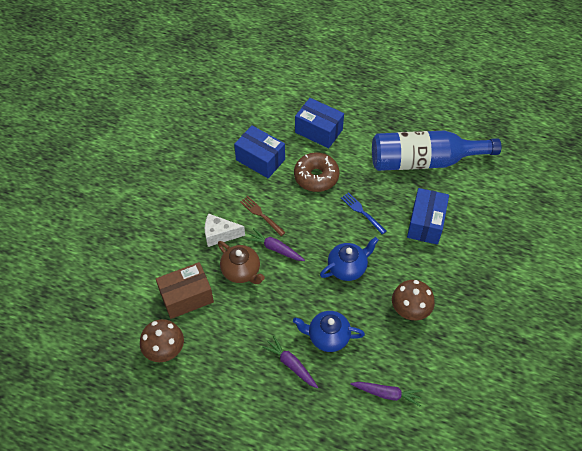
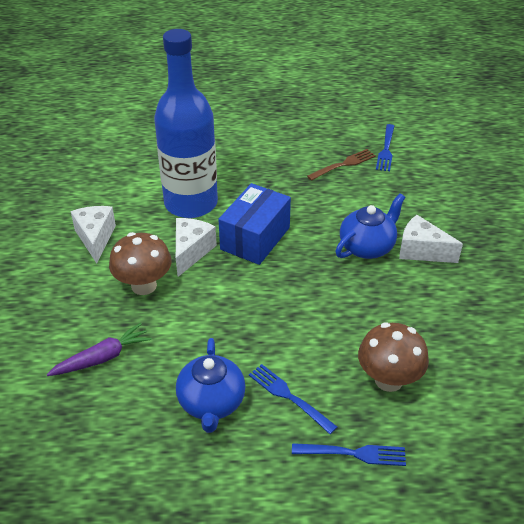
blue box: [234,125,285,178] [295,98,344,148] [407,188,449,245] = 3 -> [218,183,291,265] = 1
blue fork: [341,192,386,234] = 1 -> [249,364,337,434] [292,443,406,466] [376,124,394,171] = 3
brown box: [156,262,214,319] = 1 -> none = 0
brown donut: [294,152,339,192] = 1 -> none = 0
brown teapot: [218,241,265,284] = 1 -> none = 0
purple carrot: [246,228,305,261] [262,336,318,389] [350,382,423,406] = 3 -> [47,323,152,376] = 1
white cheese: [205,214,245,247] = 1 -> [71,206,116,263] [176,218,217,277] [399,215,463,263] = 3

